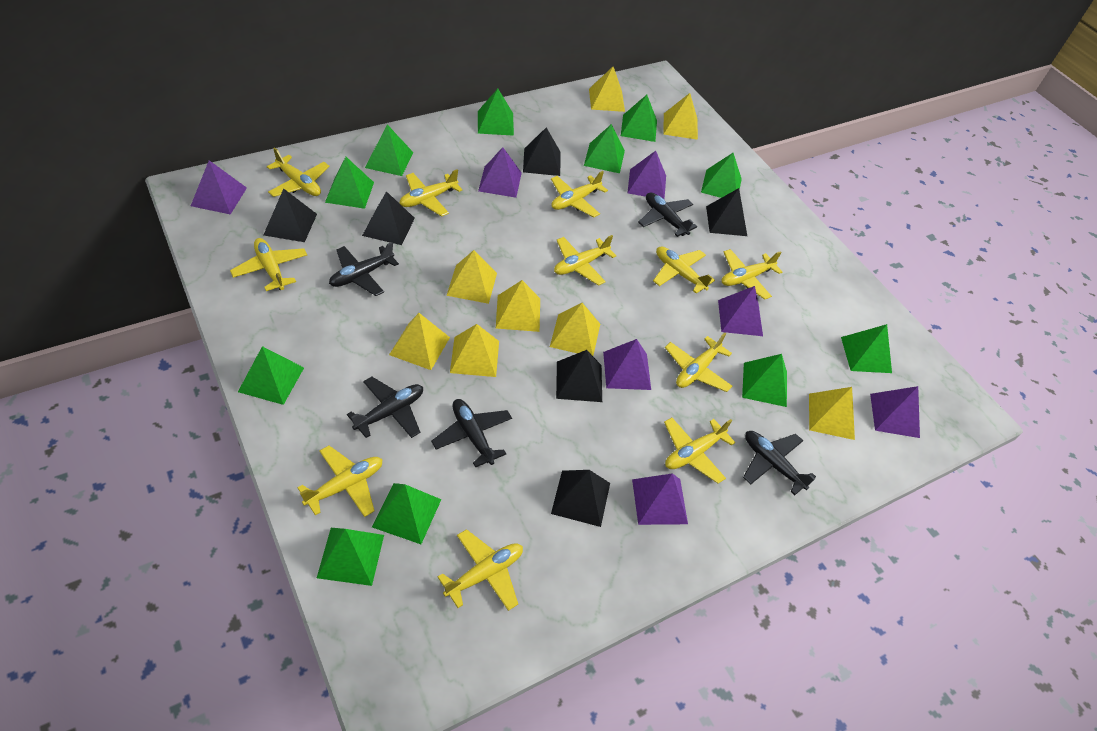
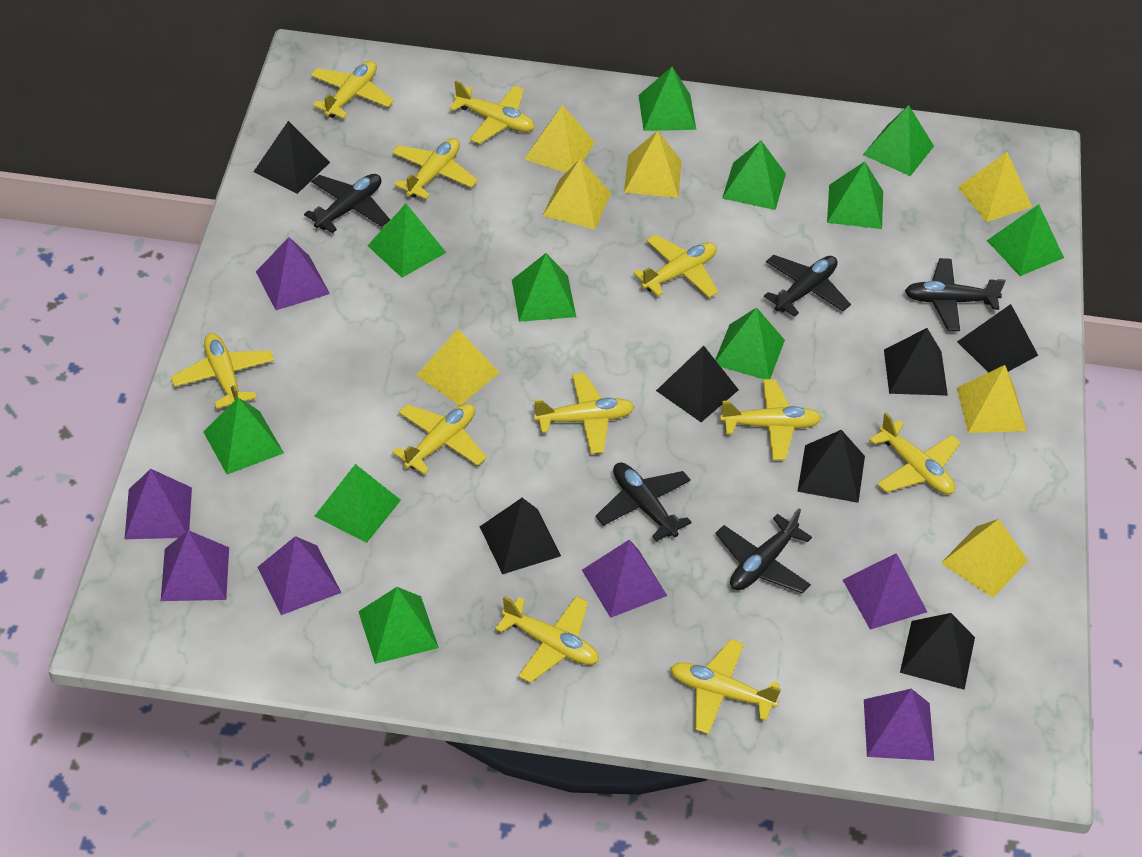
black pyramid: [264,189,317,242] [362,191,415,245] [523,127,561,176] [551,470,610,527] [556,350,602,402] [706,188,747,236] = 6 -> [254,121,330,194] [480,498,561,574] [656,346,739,422] [797,430,865,503] [884,328,948,396] [900,613,975,690] [957,304,1038,372] = 7
yellow pyramid: [389,313,450,370] [446,250,497,304] [450,324,499,377] [496,280,540,332] [550,303,600,356] [589,67,625,112] [663,93,698,140] [809,387,855,440] = 8 -> [416,329,500,406] [525,105,595,173] [543,159,611,229] [624,131,682,198] [941,519,1028,598] [957,365,1026,433] [958,152,1032,222] = 7

